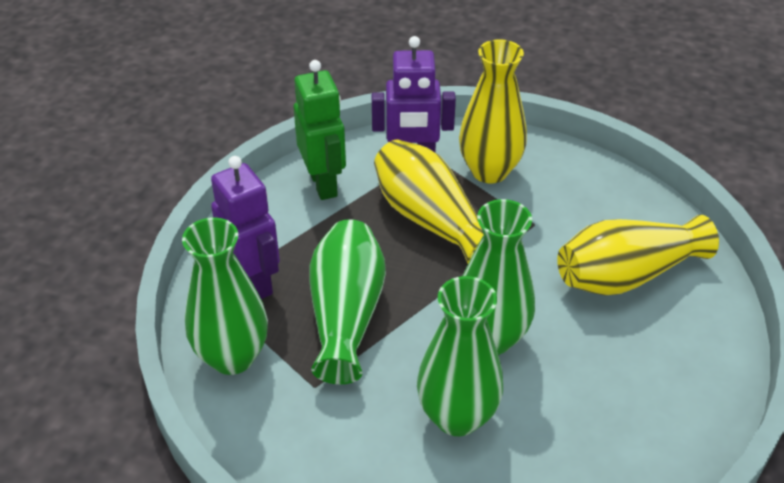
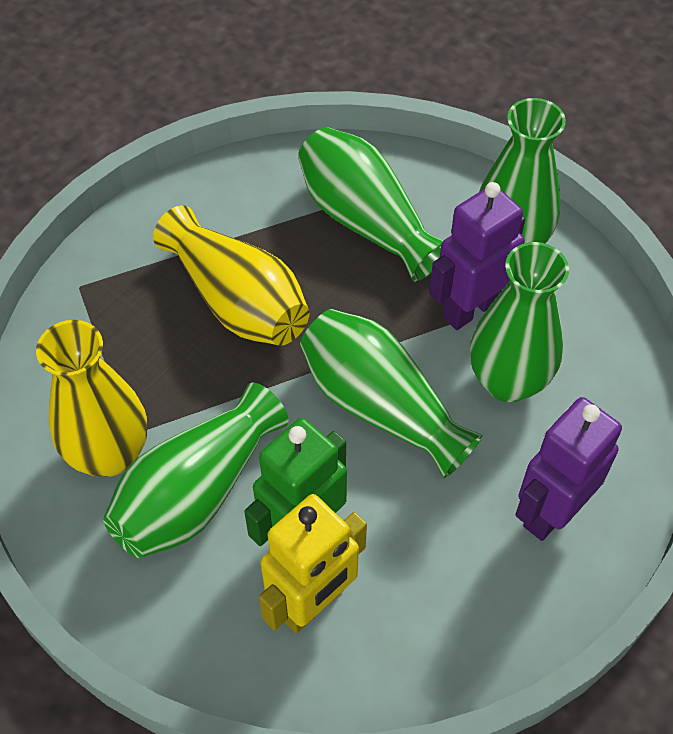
green vase: [182,217,268,375] [309,219,386,384] [417,276,503,436] [463,199,535,355] = 4 -> [103,383,288,558] [298,127,443,282] [300,309,483,479] [470,242,569,402] [479,98,566,243] = 5
yellow robot: none = 0 -> [259,494,367,634] = 1
yellow vase: [374,140,484,264] [459,39,527,184] [557,215,719,295] = 3 -> [36,320,147,477] [153,205,309,346] = 2

